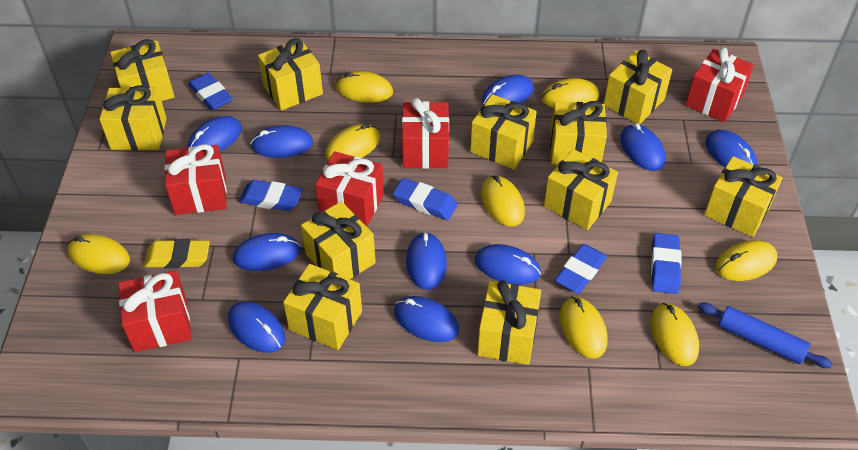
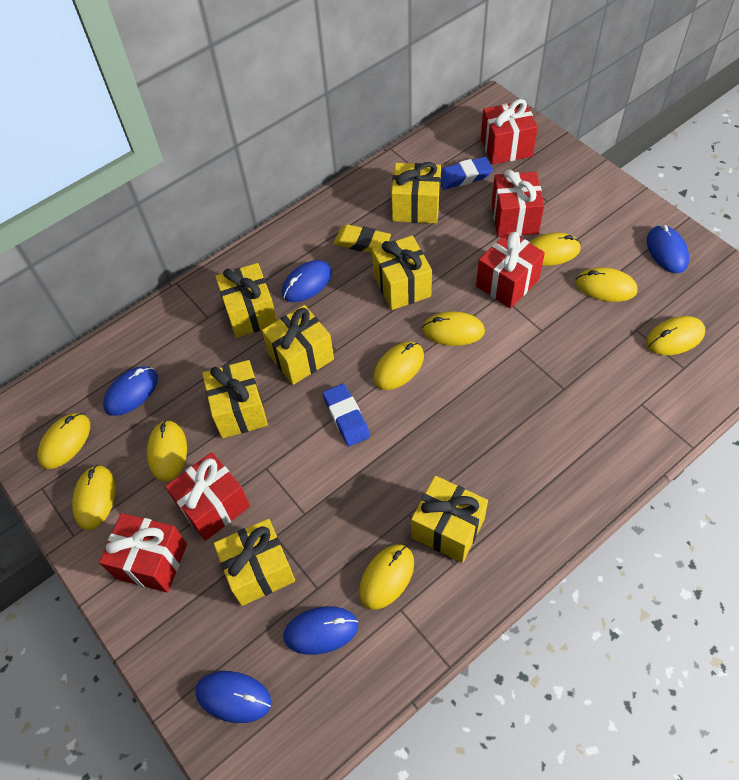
blue eraser: [188,73,233,111] [239,180,303,211] [393,178,458,220] [555,244,607,293] [651,233,682,294] = 5 -> [323,384,370,446] [440,157,493,190] = 2
blue mouse: [188,116,242,151] [228,301,285,353] [233,233,300,271] [251,125,313,158] [394,296,459,342] [406,232,447,290] [475,244,541,285] [482,74,534,105] [620,123,666,171] [705,130,757,167] = 10 -> [103,366,158,416] [195,671,271,723] [282,260,332,302] [283,606,358,655] [647,225,689,273] = 5
blue rolling pin: [698,302,832,368] = 1 -> none = 0
yellow gift: [99,85,167,150] [110,39,174,101] [258,38,323,111] [283,264,362,350] [301,201,376,279] [470,94,537,169] [477,281,541,365] [544,149,618,230] [550,101,607,164] [604,50,672,125] [704,156,782,237] = 11 -> [202,360,268,438] [214,519,295,606] [215,263,277,338] [262,305,334,385] [372,235,432,310] [391,162,441,223] [411,476,488,563] = 7
yellow mouse: [68,234,130,274] [326,124,380,160] [336,71,393,103] [481,175,525,227] [541,78,599,108] [560,297,608,358] [650,303,699,366] [715,240,777,281] = 8 -> [37,413,90,469] [72,465,115,530] [147,420,187,482] [359,545,414,610] [373,342,424,390] [422,311,485,346] [530,233,581,266] [575,267,638,302] [646,316,705,355] = 9

